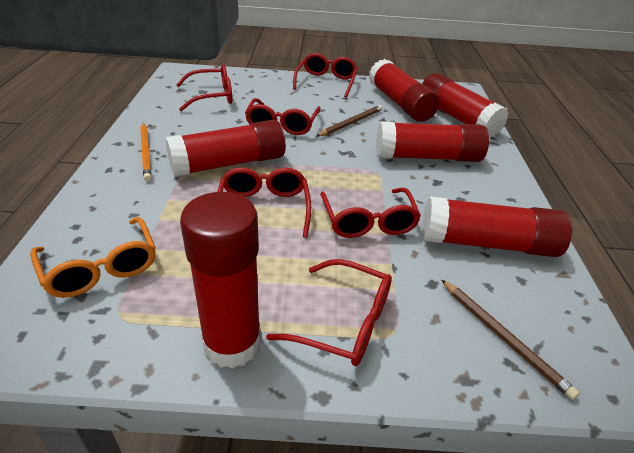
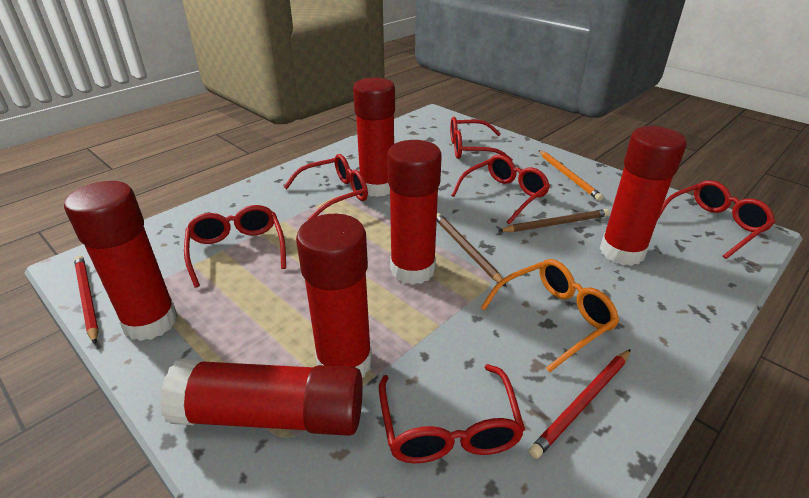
red pencil: none = 0 -> [74,255,99,344] [529,349,631,459] = 2

